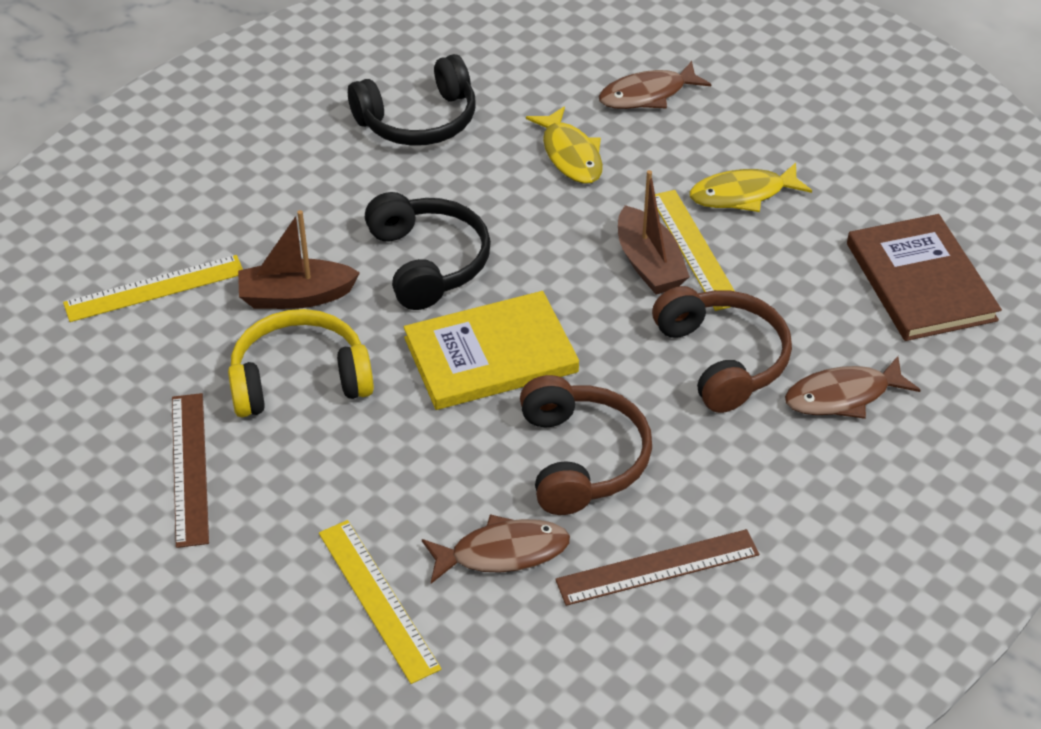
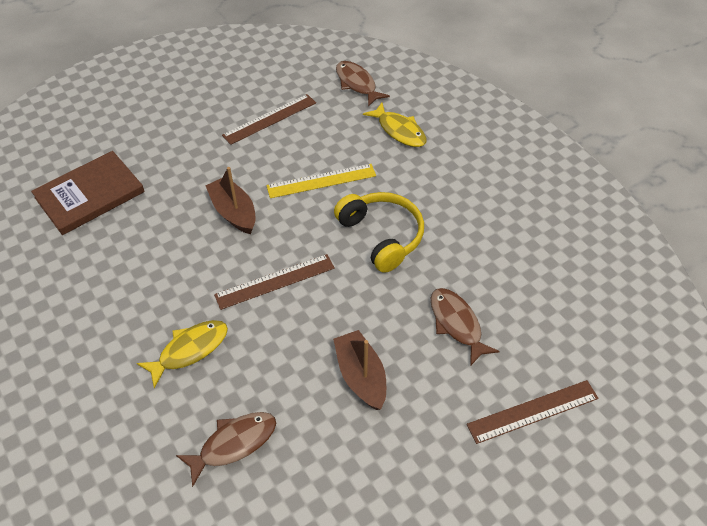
black headphones: [348,54,476,146] [365,192,491,310] = 2 -> none = 0
brown headphones: [520,375,652,515] [652,286,792,413] = 2 -> none = 0
brown ruler: [172,393,209,548] [555,529,759,606] = 2 -> [214,254,335,310] [222,94,316,145] [467,380,599,444] = 3
yellow book: [404,291,579,410] = 1 -> none = 0
yellow ruler: [63,255,243,322] [319,520,441,684] [655,190,735,311] = 3 -> [266,164,376,198] = 1

